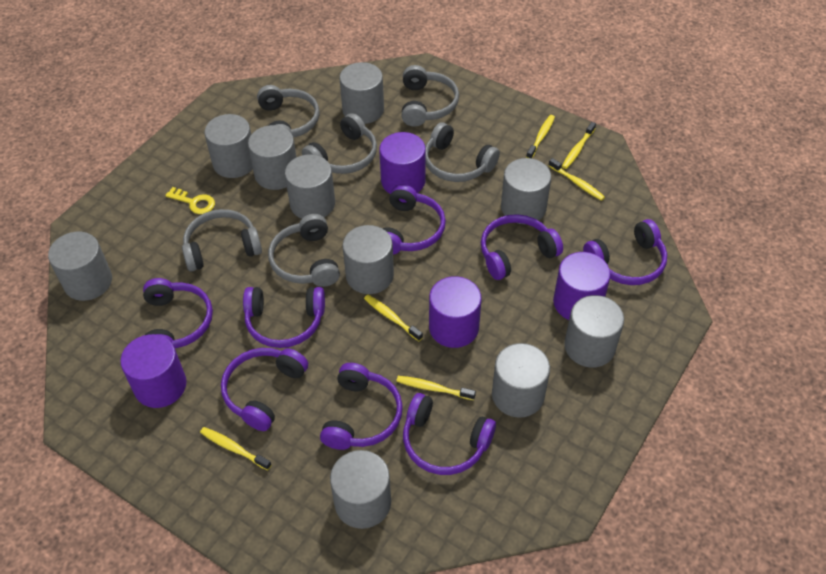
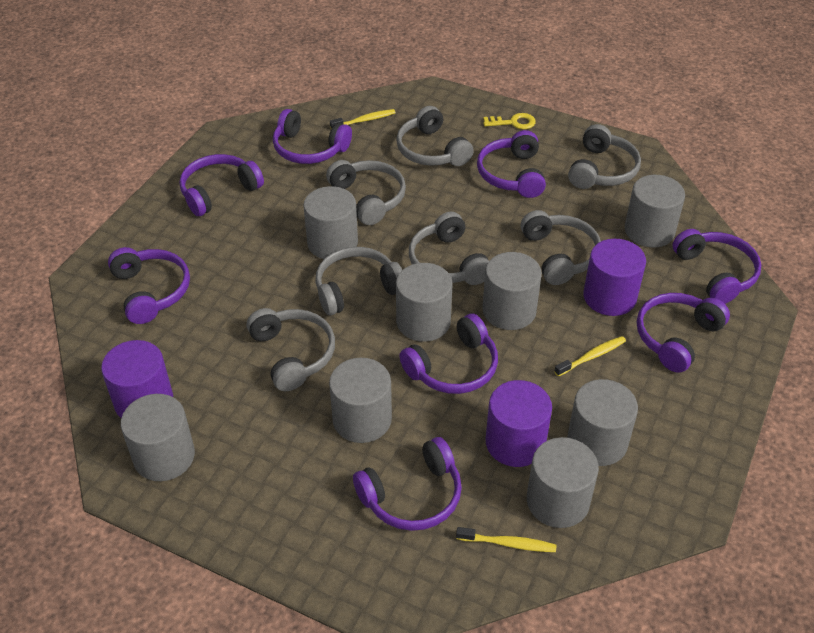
grey cylinder: [48,232,112,301] [205,114,253,178] [248,125,296,190] [285,154,335,219] [330,450,391,529] [339,62,384,124] [342,225,394,294] [492,343,550,418] [501,158,551,224] [564,295,624,368] = 10 -> [121,394,195,481] [303,186,358,259] [329,358,392,443] [396,263,452,342] [482,252,542,330] [527,437,599,528] [567,379,638,466] [625,175,685,247] = 8
grey headphones: [182,209,262,271] [257,85,320,138] [268,214,340,287] [302,113,377,174] [402,65,459,127] [425,122,500,182] = 6 -> [247,308,335,391] [316,247,402,315] [326,160,406,225] [396,106,474,166] [409,212,489,285] [521,210,601,285] [568,124,641,189] = 7
purple cylinder: [120,334,186,408] [379,132,426,194] [429,276,482,348] [553,252,611,320] = 4 -> [101,340,173,418] [485,380,552,467] [583,239,646,316] = 3
yellow toothbrush: [200,427,272,470] [364,295,423,341] [396,376,476,400] [526,115,555,158] [548,158,605,201] [562,122,596,169] = 6 -> [330,109,395,129] [456,527,556,552] [554,336,626,377] = 3

